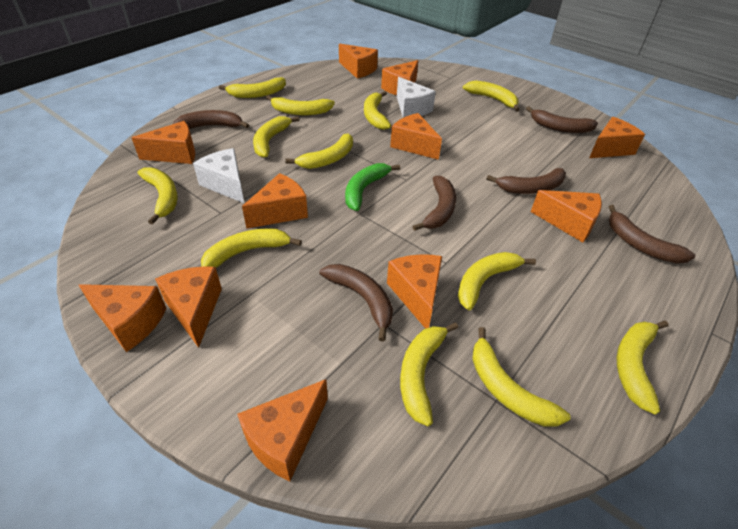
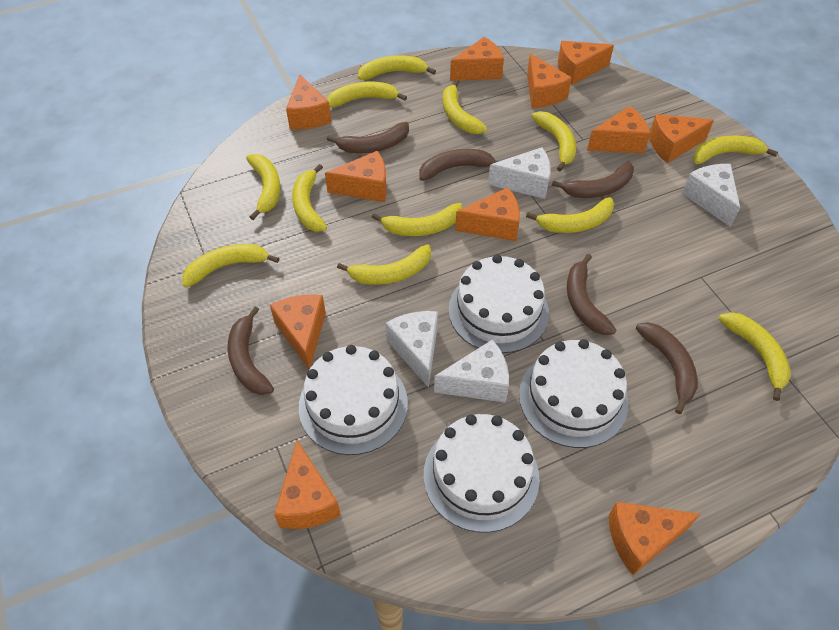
green banana: [345,163,400,211] = 1 -> none = 0
white cake: none = 0 -> [299,345,408,455] [424,414,540,533] [449,255,549,353] [519,339,628,448] = 4
white cheese: [193,148,244,203] [397,77,436,118] = 2 -> [386,311,438,388] [434,339,509,403] [488,147,551,199] [682,164,740,227] = 4

